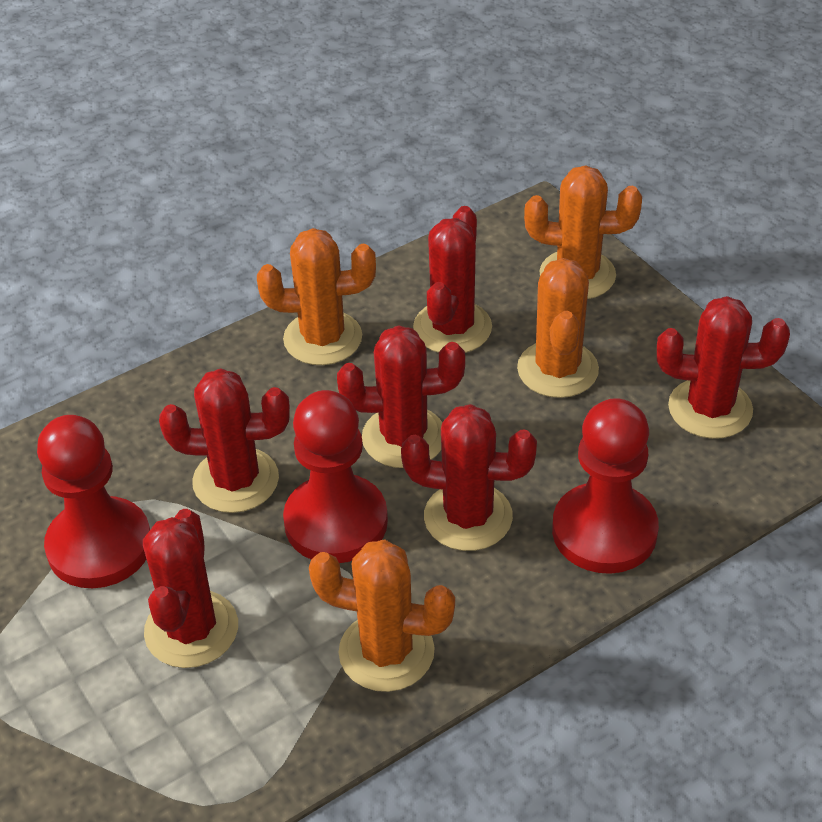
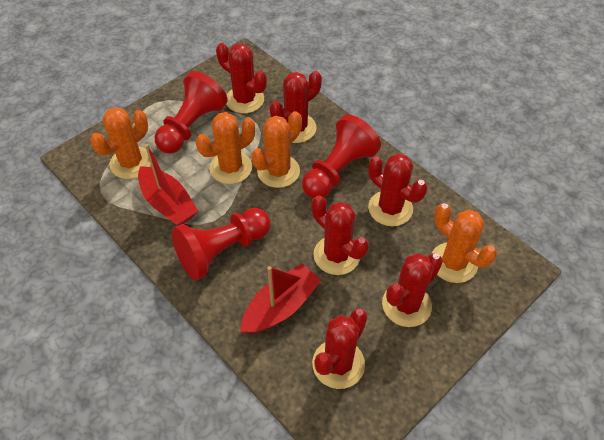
red boat: none = 0 -> [138,144,198,226] [241,263,322,334] = 2

